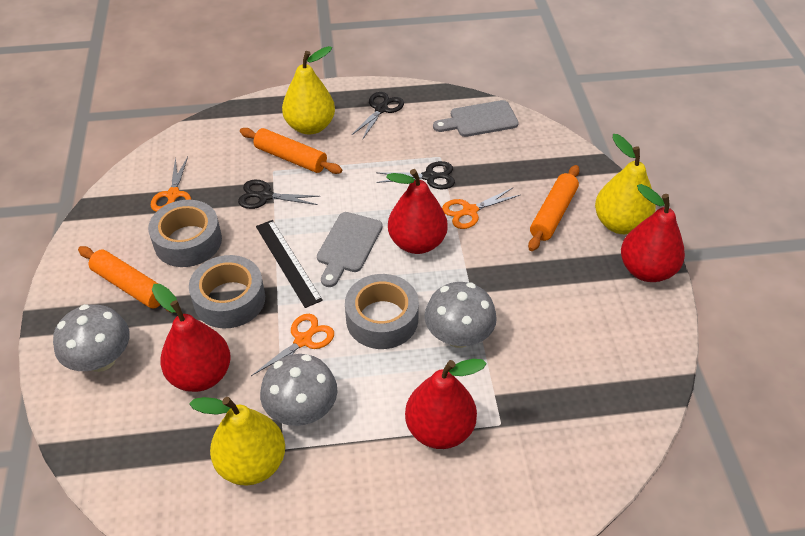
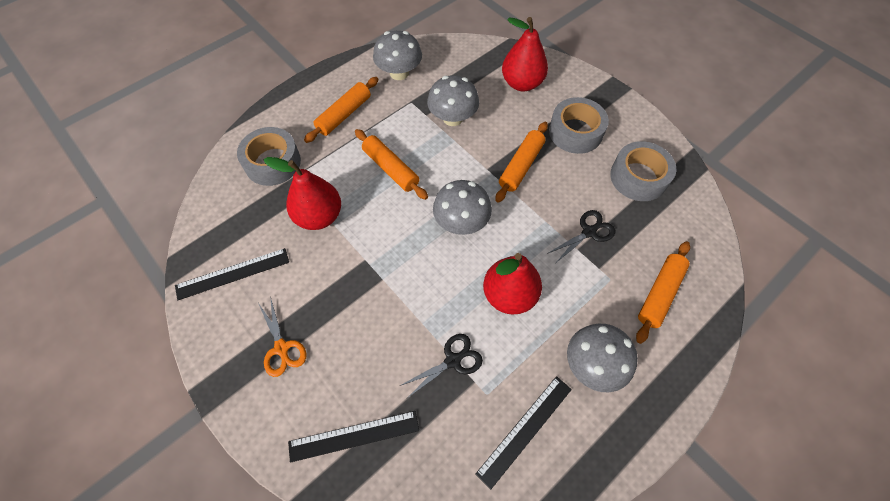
black ruler: [256,220,323,308] = 1 -> [175,248,289,300] [288,411,419,463] [475,376,572,489] = 3
black scissors: [238,180,320,209] [352,92,404,140] [376,161,455,189] = 3 -> [400,334,483,399] [547,210,615,262] = 2
grey cutting board: [317,212,383,287] [433,100,519,137] = 2 -> none = 0
grey mushroom: [53,304,130,372] [260,354,337,426] [425,282,497,348] = 3 -> [373,31,422,80] [427,75,479,126] [433,180,492,235] [567,324,638,392] = 4
orange rolling pin: [78,246,171,313] [240,128,342,174] [528,165,580,251] = 3 -> [304,77,379,143] [355,129,428,200] [495,122,548,203] [636,241,690,344] = 4
orange scissors: [151,157,191,212] [251,314,334,376] [442,188,520,229] = 3 -> [258,297,307,377] = 1
red pear: [152,284,231,392] [386,169,448,254] [405,359,487,449] [621,184,685,282] = 4 -> [264,157,341,230] [483,253,542,315] [502,17,548,91] = 3
yellow pear: [189,397,285,486] [282,46,335,134] [595,134,656,234] = 3 -> none = 0

